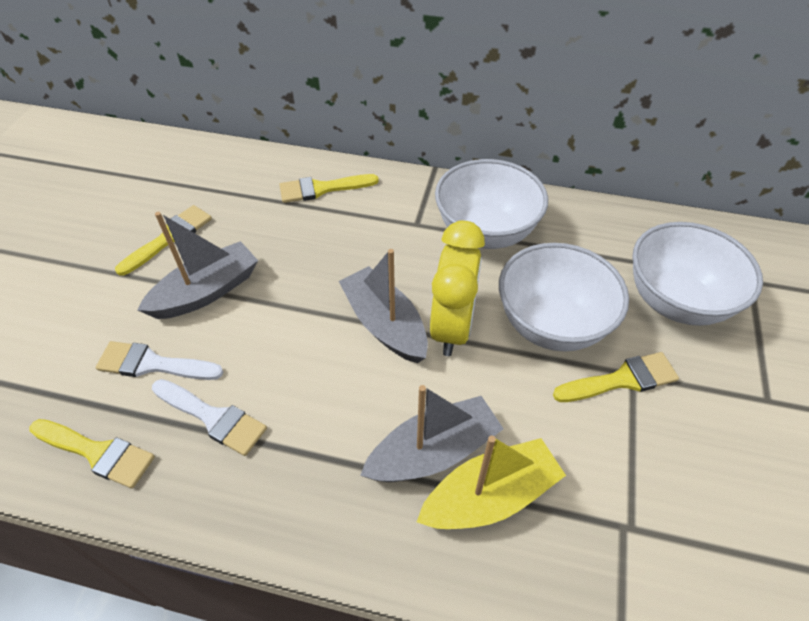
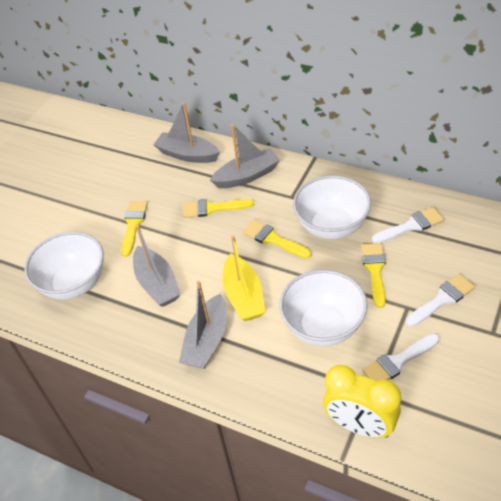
grey boat: [138,212,258,319] [339,249,428,363] [360,385,504,482] = 3 -> [133,225,181,307] [153,102,220,163] [179,281,227,369] [210,124,280,188] = 4
white brush: [96,341,223,380] [152,379,267,456] = 2 -> [362,334,439,381] [372,207,444,243] [406,274,475,327] = 3

